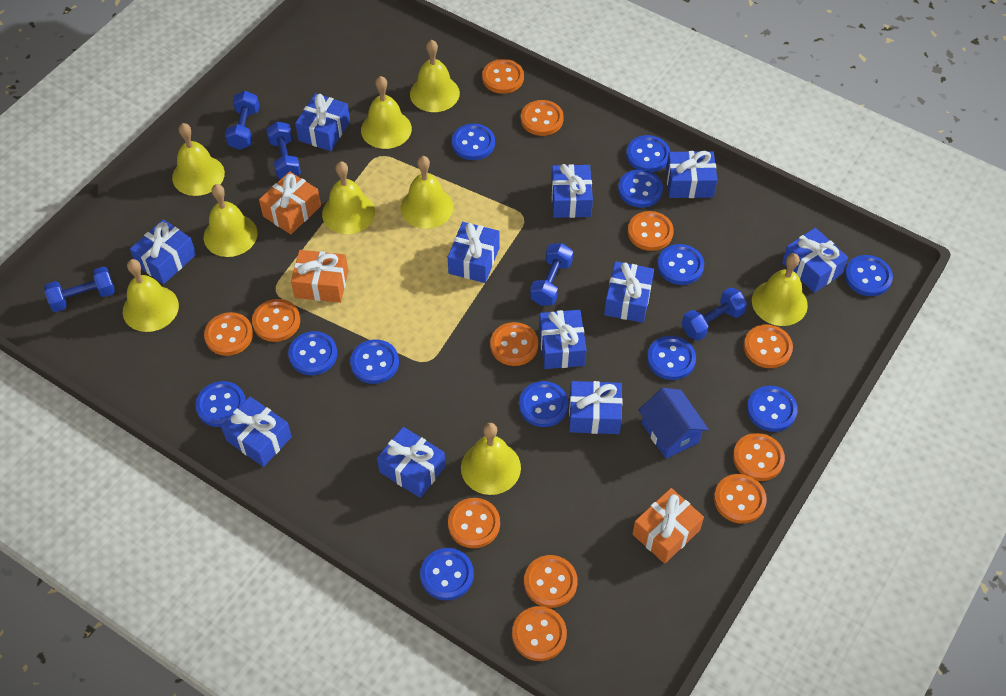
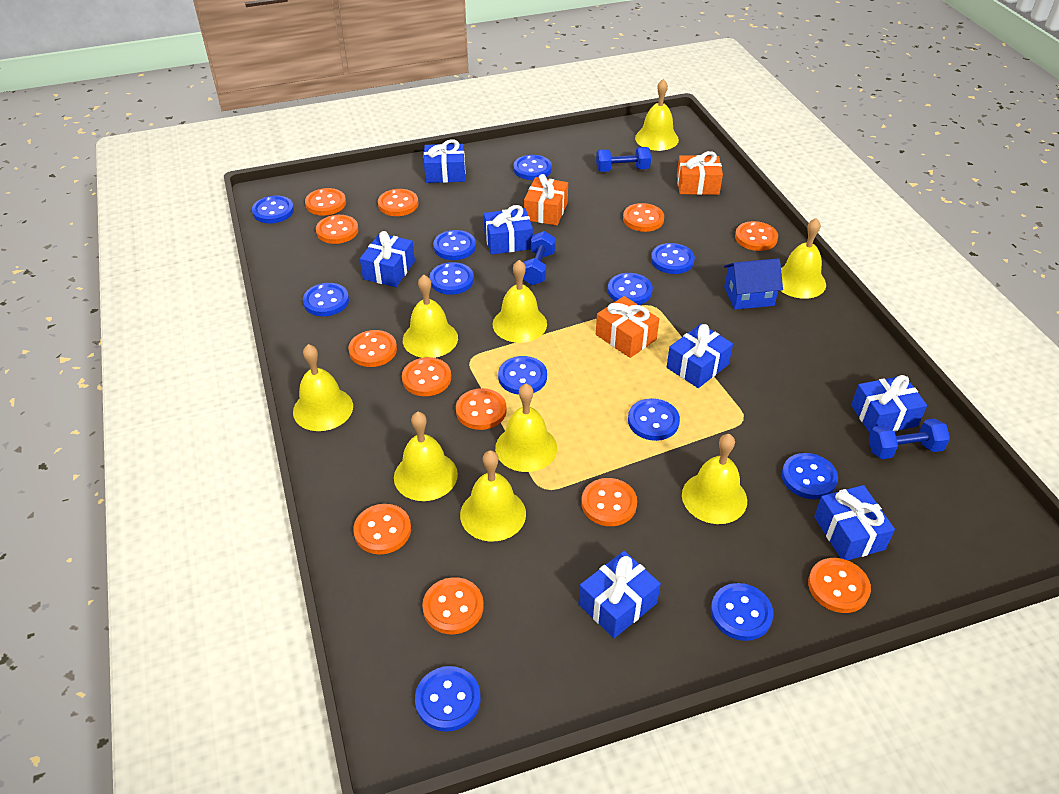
blue dumbbell: [44,266,115,312] [225,91,259,150] [266,122,301,179] [530,243,573,306] [681,288,747,341] = 5 -> [523,231,556,285] [596,147,651,172] [869,419,950,459] = 3
blue gift: [130,219,196,284] [221,397,292,467] [295,93,350,151] [377,427,446,498] [448,222,500,283] [539,310,587,369] [551,164,593,218] [569,381,623,434] [604,261,654,323] [666,151,717,198] [782,228,848,293] = 11 -> [360,231,415,287] [424,139,465,183] [484,205,533,255] [579,551,661,638] [667,324,733,388] [814,485,895,560] [851,375,927,433] = 7

